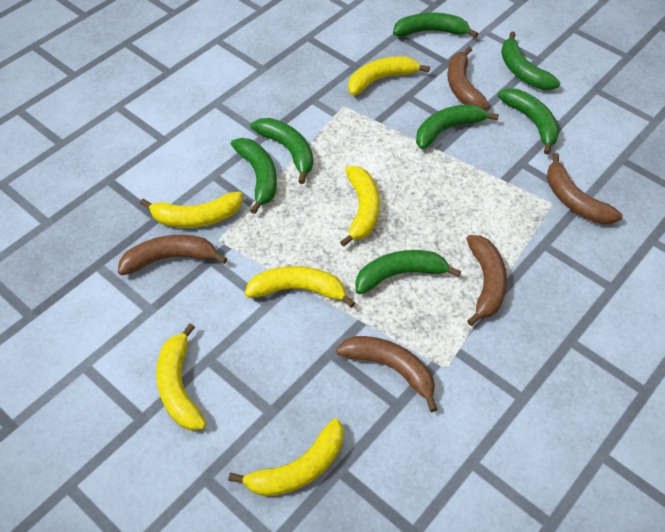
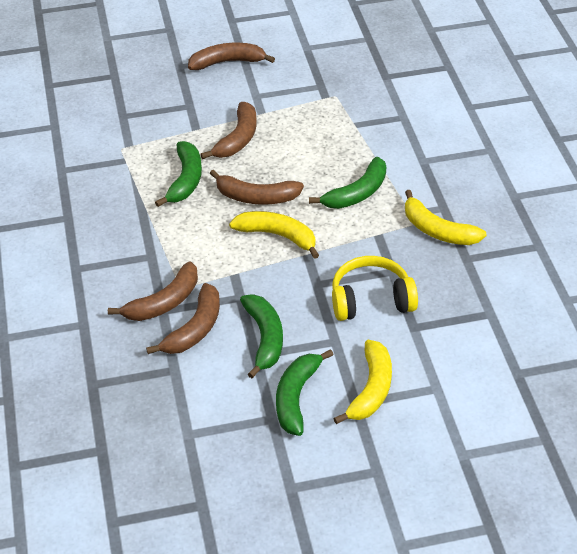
green banana: [231,138,277,214] [251,118,313,184] [355,250,461,294] [393,13,478,38] [416,104,499,149] [498,88,560,155] [501,31,560,90] = 7 -> [155,141,202,207] [240,294,283,378] [276,349,334,436] [309,157,386,209] = 4
yellow banana: [140,192,243,228] [156,323,206,430] [228,418,344,496] [245,266,355,308] [340,166,380,247] [348,56,430,96] = 6 -> [229,211,319,259] [333,340,392,424] [405,190,487,245] = 3
yellow headphones: none = 0 -> [332,256,418,321] = 1

